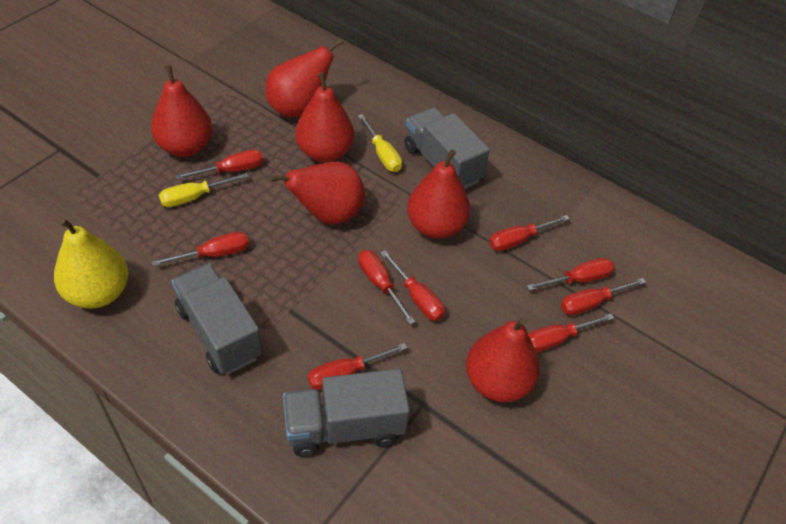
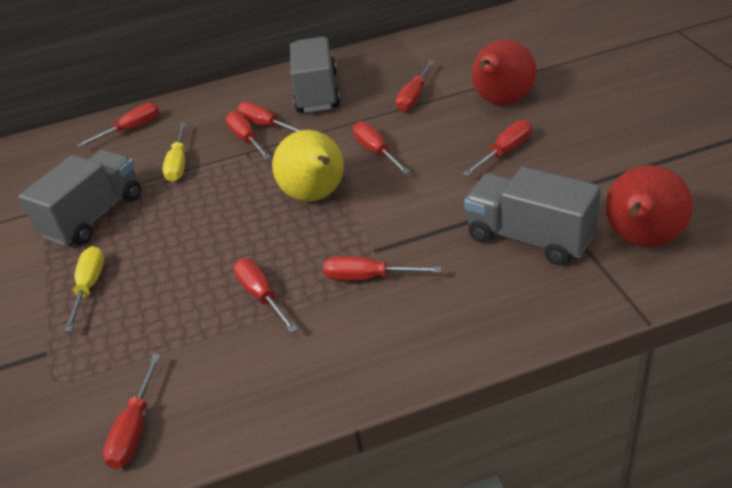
red pear: [151,65,212,157] [265,39,344,118] [270,162,365,224] [295,72,354,162] [407,149,470,239] [466,318,540,402] = 6 -> [472,40,536,105] [606,165,693,247] = 2

